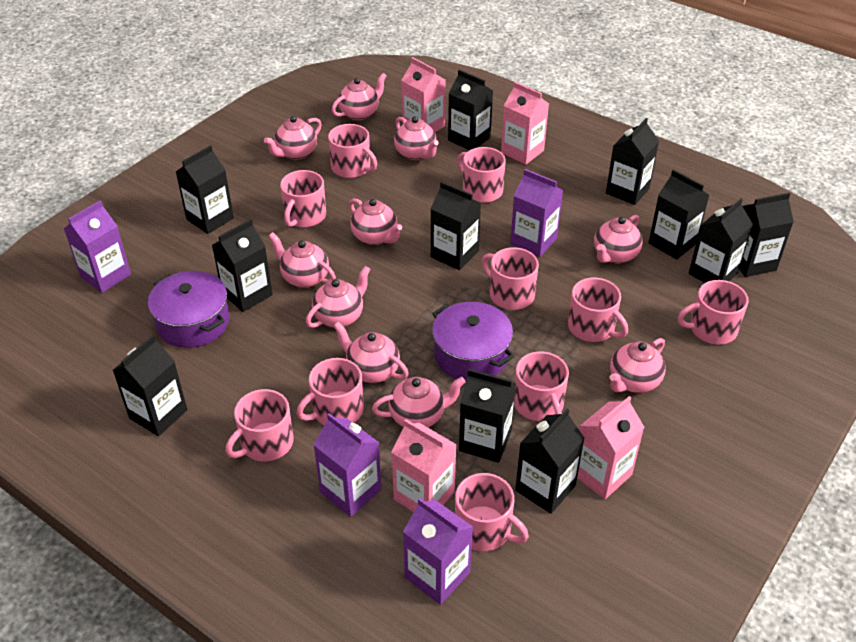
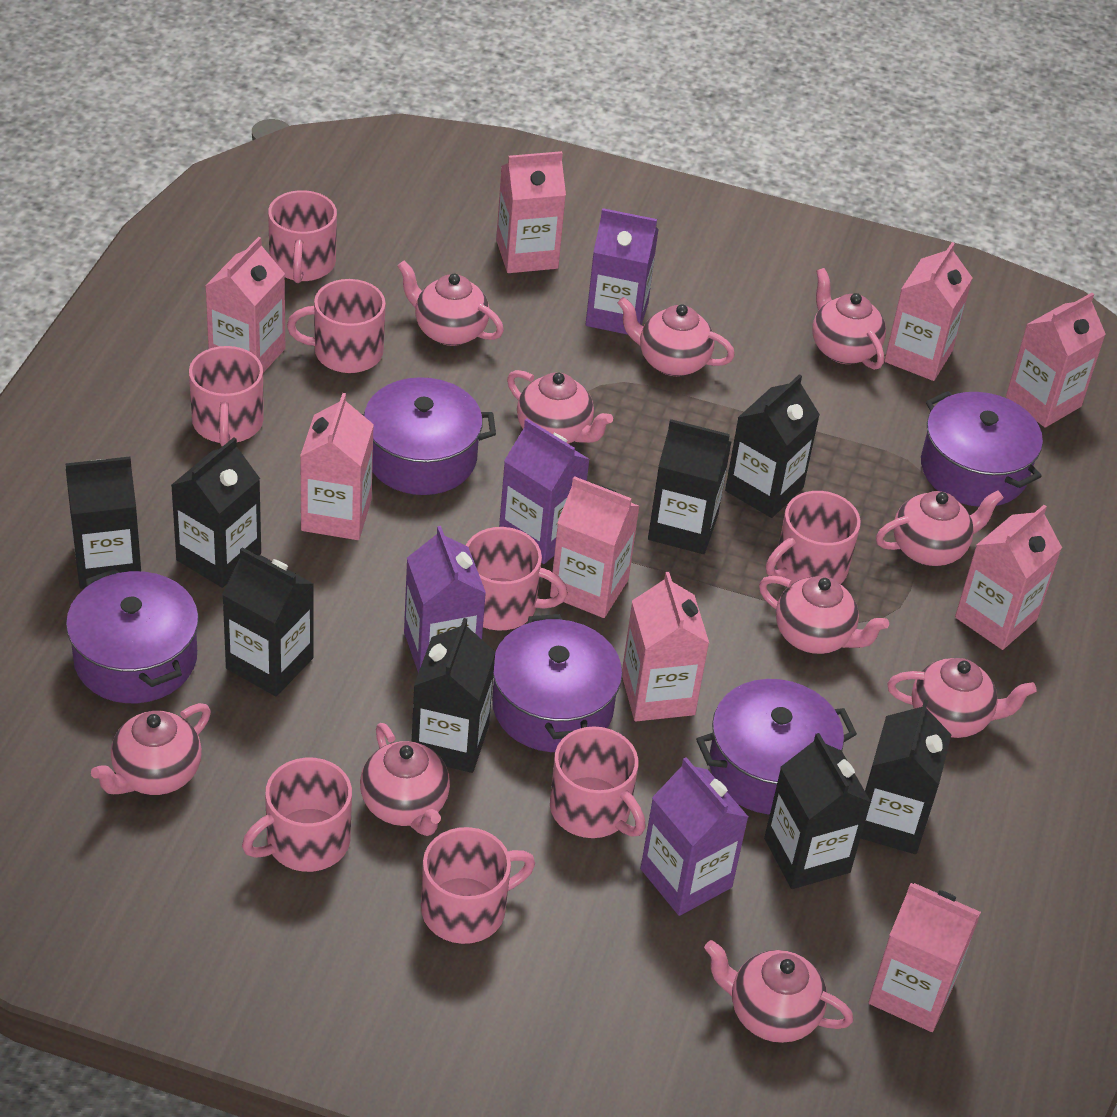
black carton: [113,334,187,436] [176,145,234,234] [212,219,273,312] [431,181,481,270] [448,70,493,150] [459,369,516,463] [515,409,585,514] [606,118,659,205] [649,169,709,259] [689,199,753,283] [739,193,794,277] = 11 -> [65,457,141,589] [171,437,261,588] [222,547,314,696] [412,618,495,773] [648,419,732,554] [725,374,820,518] [764,733,871,889] [860,699,951,854] = 8
pink carton: [391,419,457,512] [401,57,445,132] [501,82,549,165] [577,396,644,499] = 4 -> [205,237,285,373] [300,393,374,540] [496,151,566,273] [550,476,640,618] [622,572,709,721] [868,883,981,1032] [884,242,972,381] [955,505,1062,650] [1006,293,1106,428] = 9
pink mug: [226,389,294,461] [280,170,326,227] [297,358,364,425] [328,124,377,178] [455,473,529,551] [457,147,506,203] [481,247,539,310] [514,352,569,421] [568,278,628,342] [678,280,749,344] = 10 -> [189,346,264,447] [242,758,352,872] [268,190,337,283] [287,279,386,373] [421,827,535,944] [466,527,568,631] [550,726,646,838] [766,491,861,584] = 8
purple pot: [148,271,230,348] [432,302,514,381] = 2 -> [66,568,199,703] [362,377,496,495] [492,614,622,752] [696,679,857,815] [921,391,1043,507] = 5

